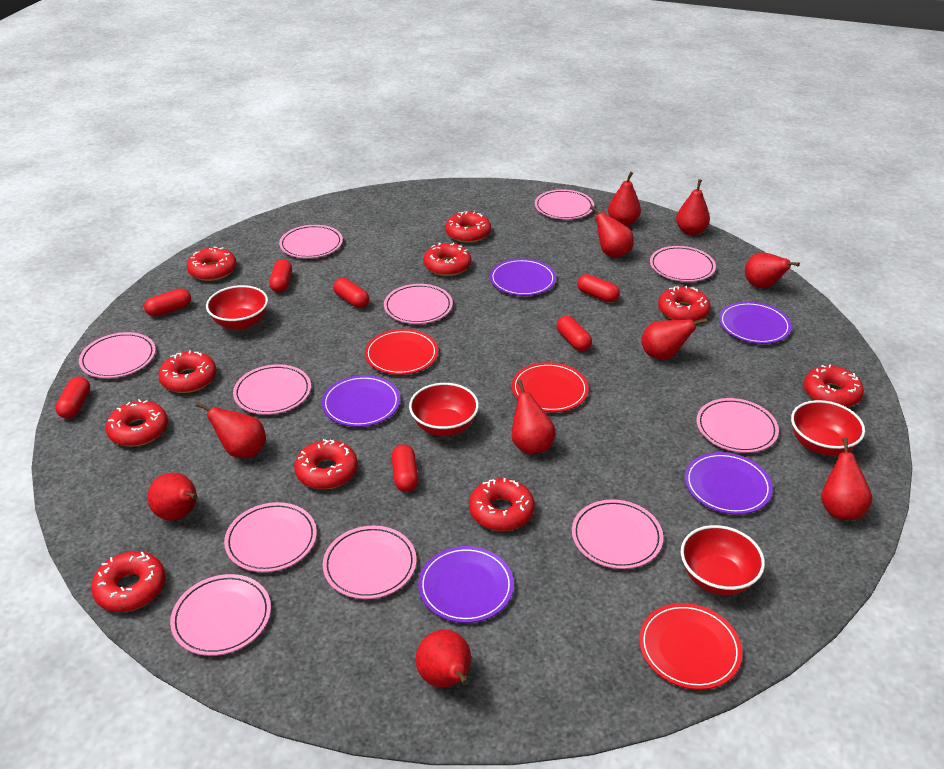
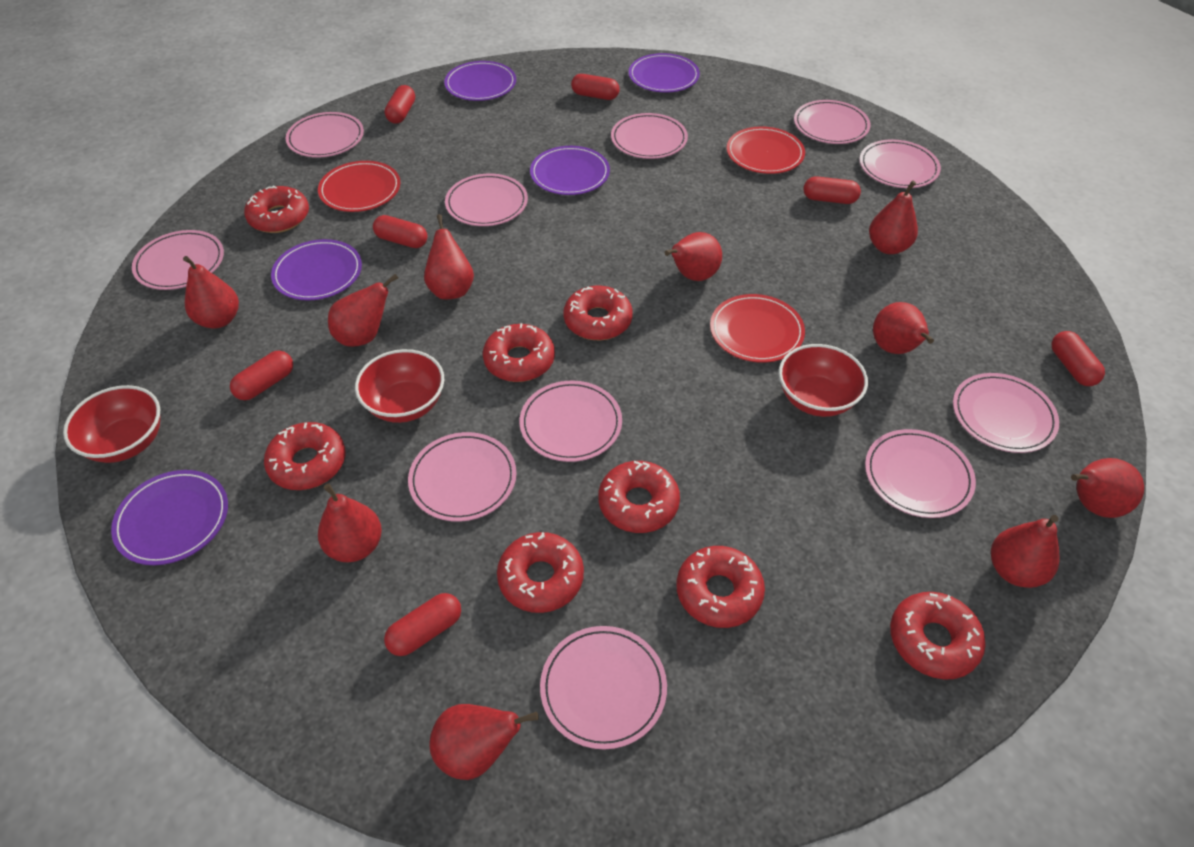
red bowl: [206,285,268,330] [409,383,479,436] [681,525,765,595] [791,400,865,455] = 4 -> [63,385,160,463] [355,349,444,423] [779,344,868,417] = 3
red donut: [91,551,165,612] [105,399,168,447] [158,351,217,393] [187,247,236,281] [294,439,358,489] [423,243,471,276] [445,211,491,243] [469,478,535,531] [658,286,711,322] [804,365,864,407] = 10 -> [244,186,309,233] [264,422,345,490] [483,323,555,382] [497,532,584,613] [563,286,633,340] [598,461,680,533] [676,546,765,628] [890,592,986,680] = 8

